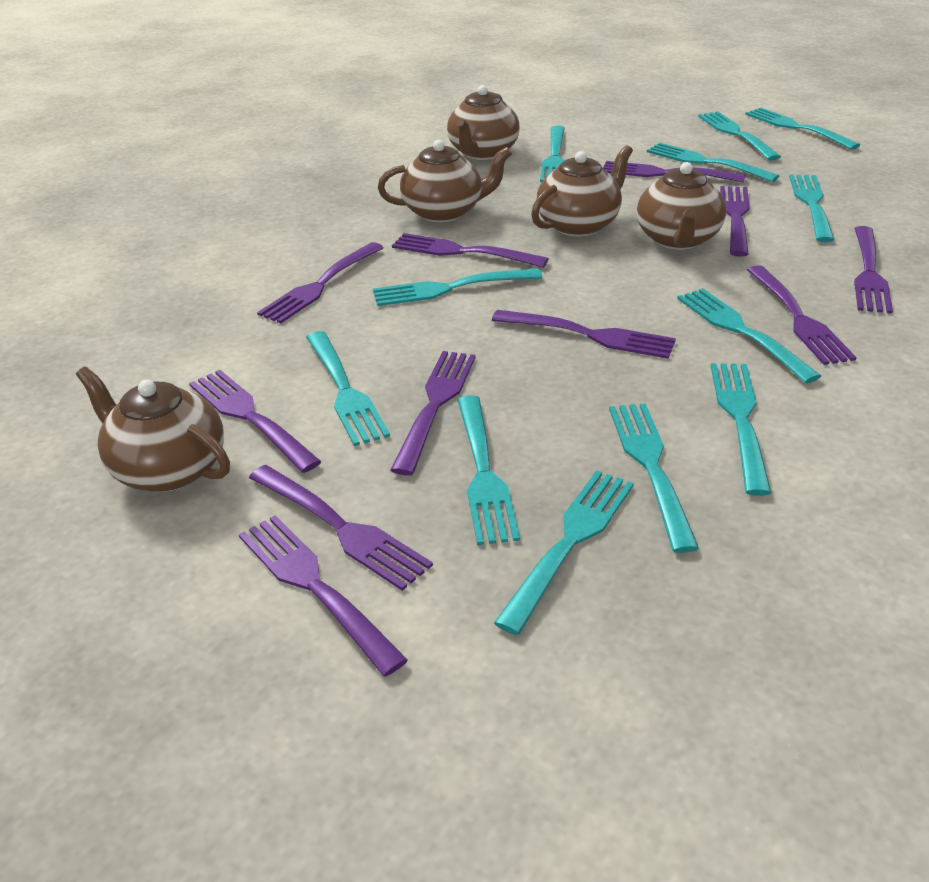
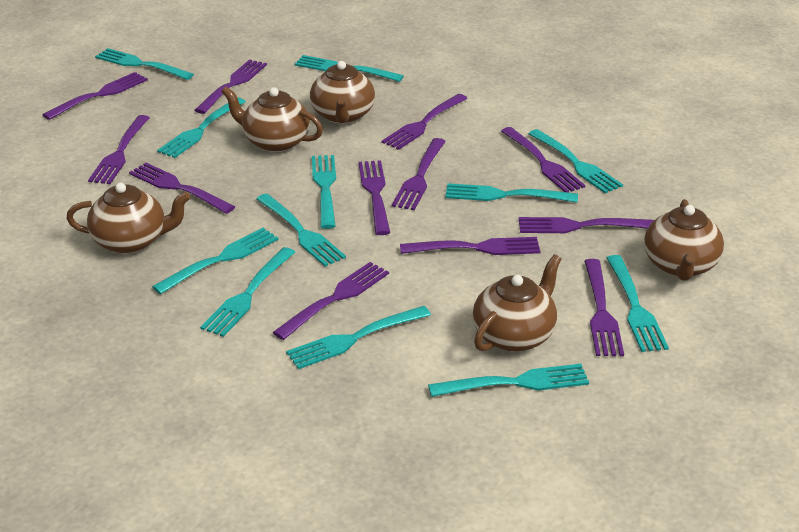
purple fork: [189,370,321,473] [239,515,408,676] [249,465,433,591] [257,242,384,323] [391,351,476,475] [392,233,549,268] [492,310,676,359] [603,161,746,183] [720,186,750,257] [747,265,857,365] [854,226,893,314] = 11 -> [42,72,148,120] [88,115,150,184] [129,163,235,214] [194,59,267,114] [272,262,389,340] [358,160,390,235] [382,94,467,150] [392,138,446,210] [400,237,541,255] [501,127,586,193] [519,217,654,233] [584,259,624,356] = 12

